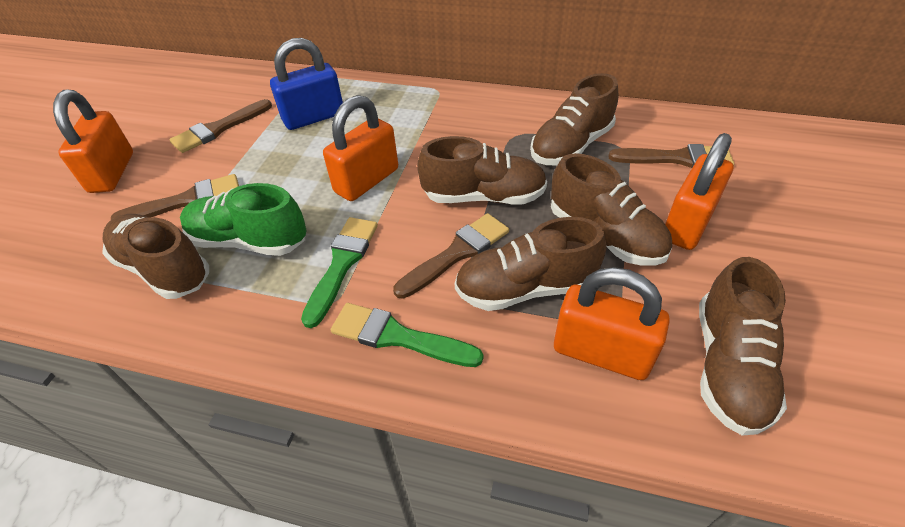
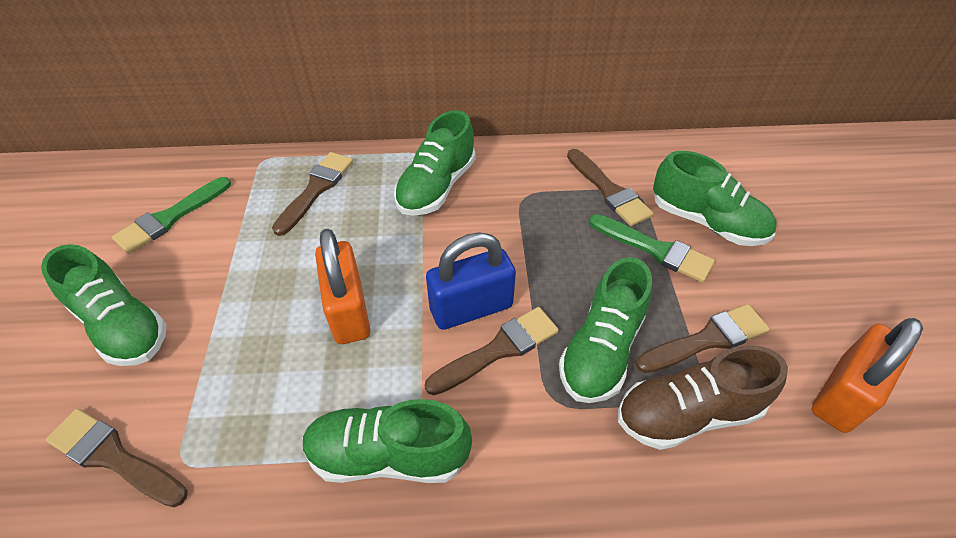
brown brush: [111,174,239,219] [169,99,272,153] [393,213,509,299] [608,144,734,168] = 4 -> [45,408,188,507] [272,152,353,236] [425,307,559,395] [567,149,654,226] [636,304,770,373] = 5
brown shoe: [102,214,209,299] [417,136,547,204] [455,217,607,311] [530,73,619,166] [551,153,672,266] [699,257,787,436] = 6 -> [618,345,788,450] = 1
green shoe: [180,183,307,256] = 1 -> [41,244,167,366] [302,399,472,483] [394,110,476,216] [559,257,652,403] [653,151,777,246] = 5
orange padlock: [53,90,133,193] [323,95,398,201] [554,267,670,380] [665,133,733,250] = 4 -> [315,229,370,344] [811,318,923,433] = 2

